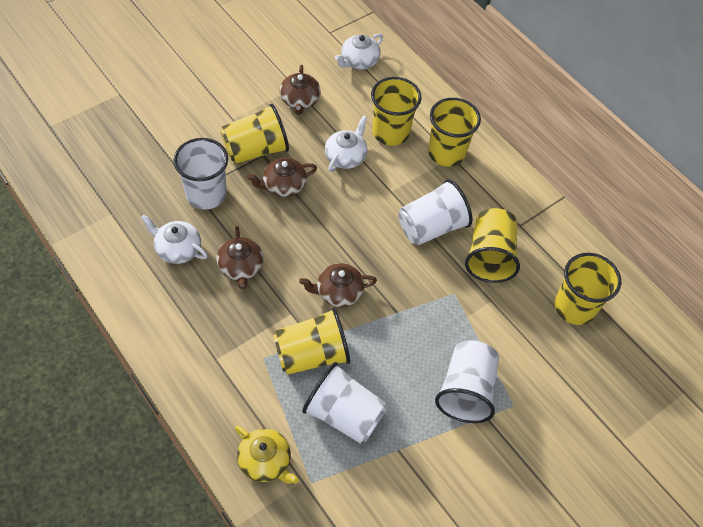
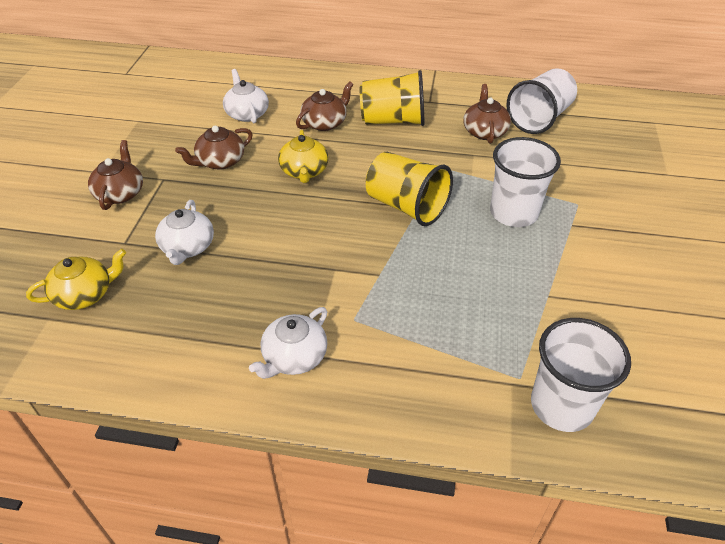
white cup: [173,138,228,210] [302,362,387,444] [399,179,473,245] [435,340,499,423] = 4 -> [490,137,561,227] [507,68,577,134] [531,318,631,432] = 3
yellow cup: [221,104,289,164] [273,308,350,375] [371,77,421,146] [428,98,481,167] [465,208,520,283] [555,253,621,325] = 6 -> [360,70,424,126] [366,152,453,226] = 2
yellow teapot: [235,425,299,484] = 1 -> [26,249,126,310] [278,130,329,183] = 2

